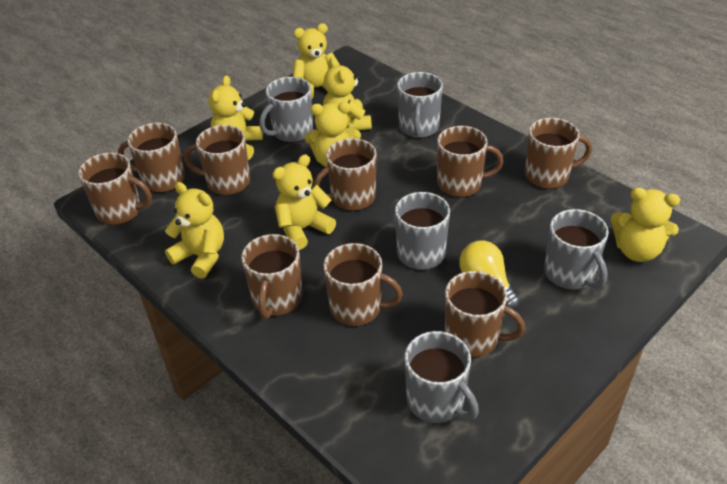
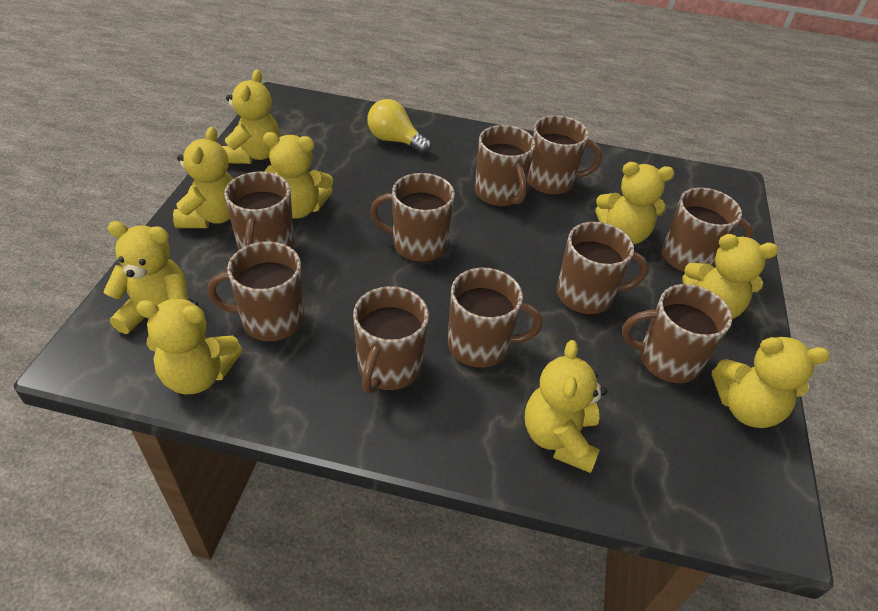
brown mug: [78,152,152,225] [118,123,185,193] [184,125,250,196] [241,234,303,319] [313,138,377,211] [324,243,403,326] [437,126,503,198] [445,271,525,357] [525,118,592,189] = 9 -> [207,241,304,342] [224,172,294,250] [353,286,429,394] [370,173,455,262] [448,268,542,368] [475,125,535,207] [527,115,602,195] [557,222,649,315] [622,284,732,384] [662,187,753,273] = 10
grey mug: [259,77,313,143] [390,192,450,270] [397,72,443,138] [405,331,479,423] [544,209,609,290] = 5 -> none = 0
yellow teddy bear: [165,182,224,279] [209,75,263,160] [273,154,336,250] [293,23,340,99] [305,102,361,167] [323,57,372,130] [611,188,680,262] = 7 -> [103,221,188,334] [136,299,243,394] [173,127,233,228] [222,70,280,164] [263,132,333,218] [525,340,607,473] [595,162,674,245] [682,234,778,319] [712,336,830,428] = 9

